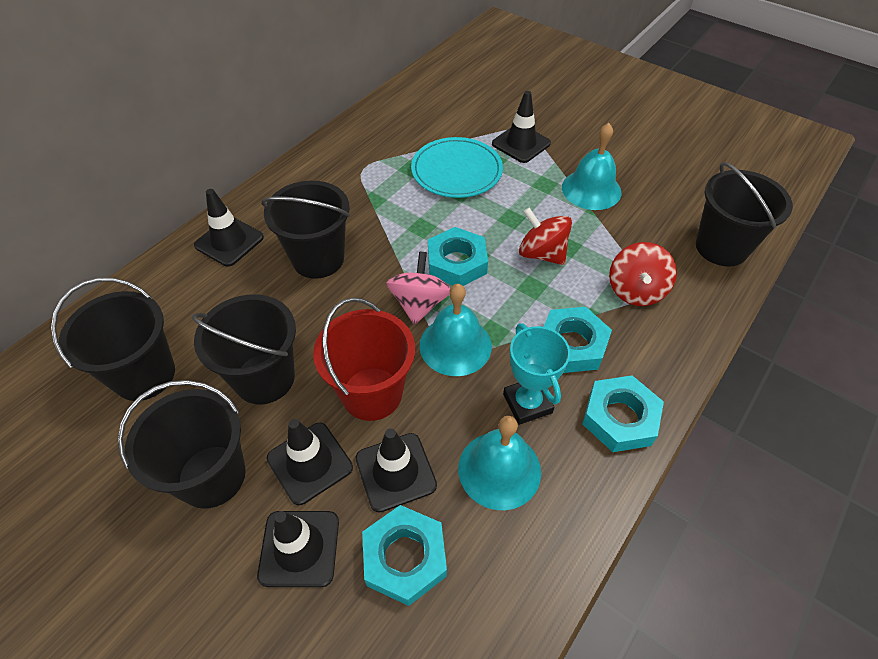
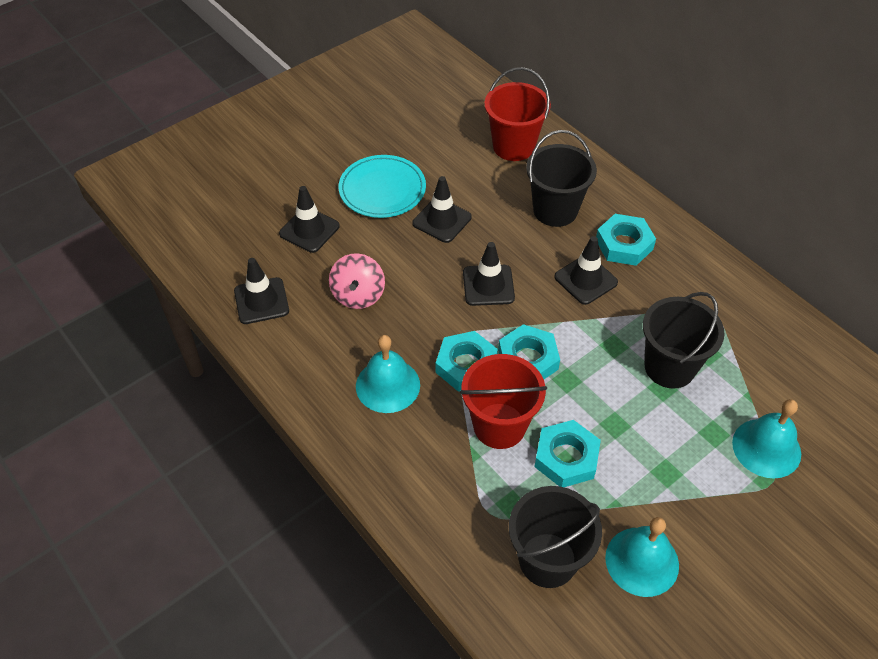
black bucket: [51,278,175,401] [118,380,246,509] [192,294,296,404] [262,181,350,279] [696,162,793,267] = 5 -> [509,486,602,588] [526,130,597,227] [643,292,725,389] = 3
red bucket: [313,297,415,421] = 1 -> [460,354,547,449] [484,67,551,161] = 2
red spinning top: [519,208,572,265] [609,242,677,306] = 2 -> none = 0
turquoise trophy: [503,323,570,425] = 1 -> none = 0

